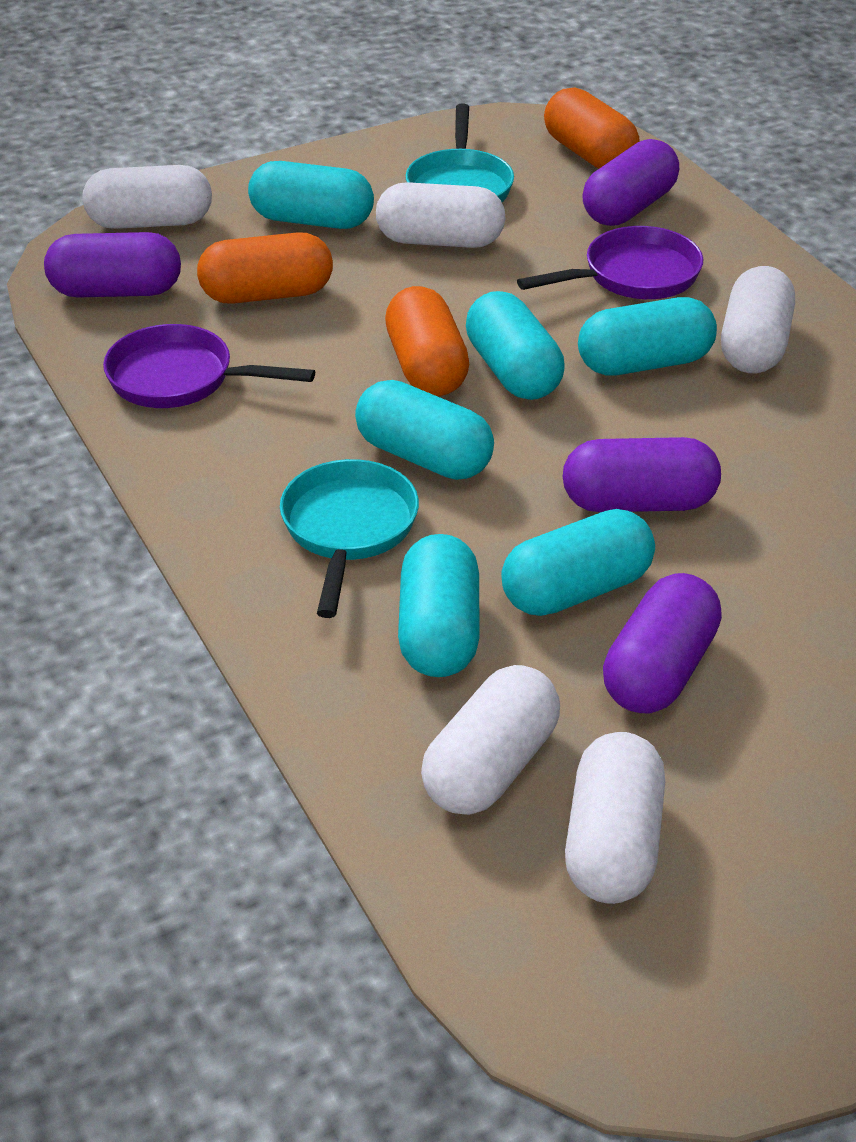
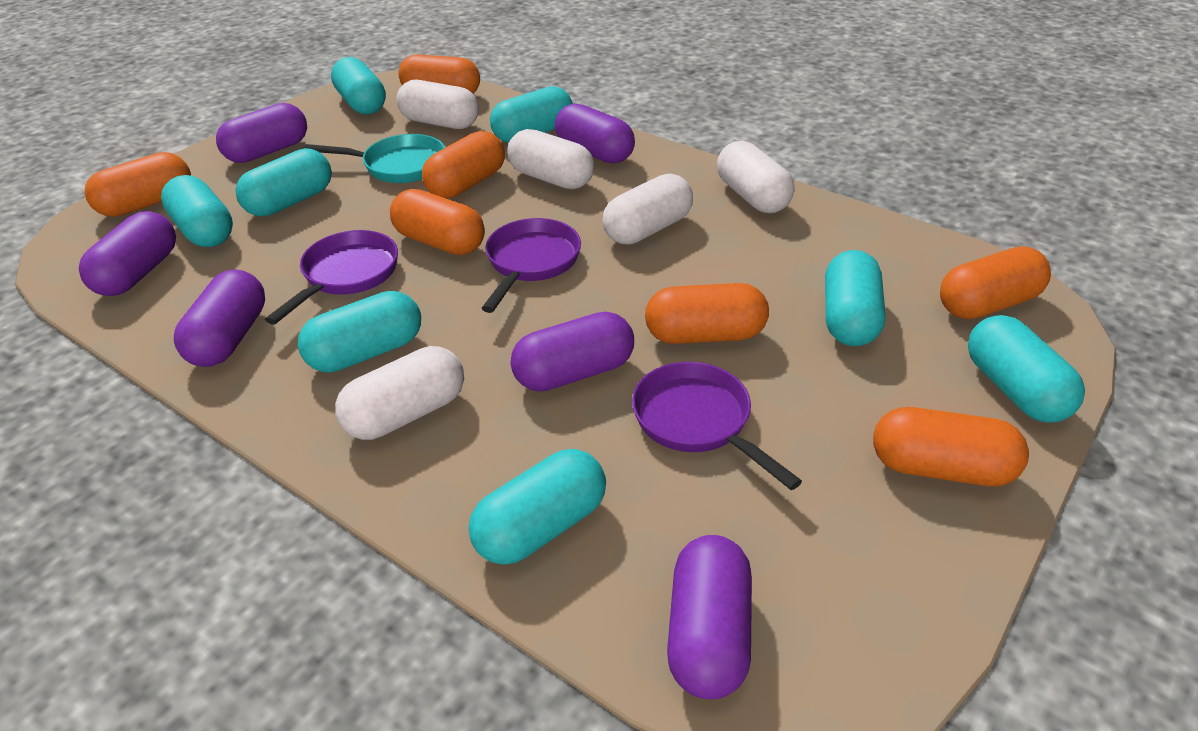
orange capsule: [197,232,333,304] [385,286,469,396] [544,87,640,169] = 3 -> [85,152,191,217] [390,189,485,255] [398,54,480,94] [422,131,505,199] [645,283,769,344] [873,407,1029,486] [940,246,1051,319] = 7
purple capsule: [44,232,181,298] [563,437,721,512] [582,139,679,226] [603,573,722,713] = 4 -> [79,211,176,296] [174,269,265,367] [216,103,307,163] [511,312,634,392] [555,103,635,164] [667,535,752,699] = 6
purple pan: [103,324,315,408] [517,226,703,299] = 2 -> [265,230,398,325] [481,218,581,313] [632,362,802,490] = 3
turquoise capsule: [248,161,374,229] [355,380,494,480] [398,534,480,677] [466,291,565,400] [501,509,655,616] [578,297,717,376] = 6 -> [161,175,233,247] [236,148,332,216] [298,291,421,373] [331,57,386,115] [468,449,606,564] [490,86,573,143] [825,250,885,346] [968,315,1085,423] = 8
turquoise pan: [280,459,419,618] [406,104,514,202] = 2 -> [304,134,445,183] = 1

